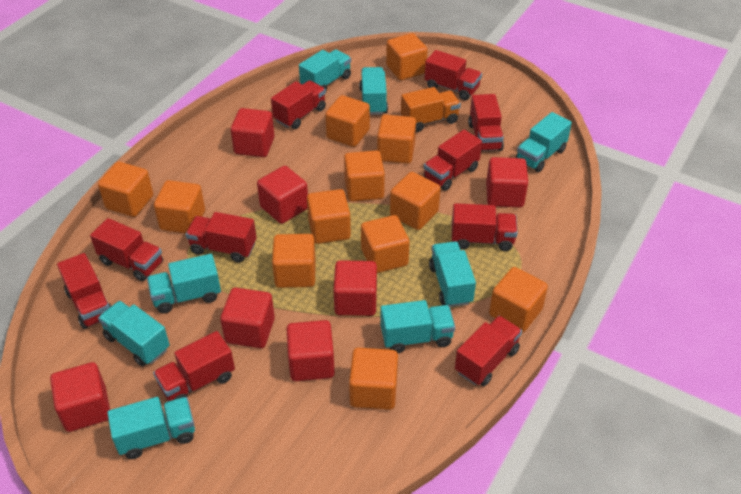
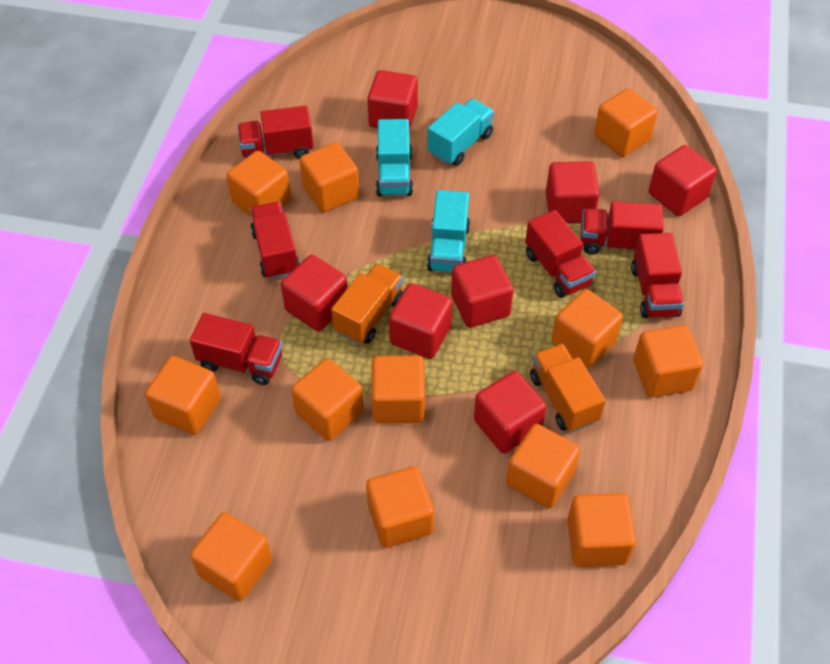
orange truck: [401,87,461,132] = 1 -> [331,263,403,344] [530,343,606,432] = 2
red truck: [57,253,111,329] [90,218,163,282] [153,331,235,401] [185,212,256,263] [271,80,326,129] [424,130,482,191] [425,50,482,100] [452,203,518,251] [455,316,522,386] [468,94,504,151] = 10 -> [189,313,283,385] [237,106,314,159] [250,202,300,279] [525,210,596,298] [581,201,664,255] [631,233,684,318] = 6
turquoise truck: [98,301,170,367] [107,397,195,459] [147,254,221,314] [299,49,351,91] [359,67,388,115] [380,300,455,353] [429,241,476,307] [516,112,572,172] = 8 -> [376,119,413,196] [427,99,494,166] [427,190,470,272] = 3

